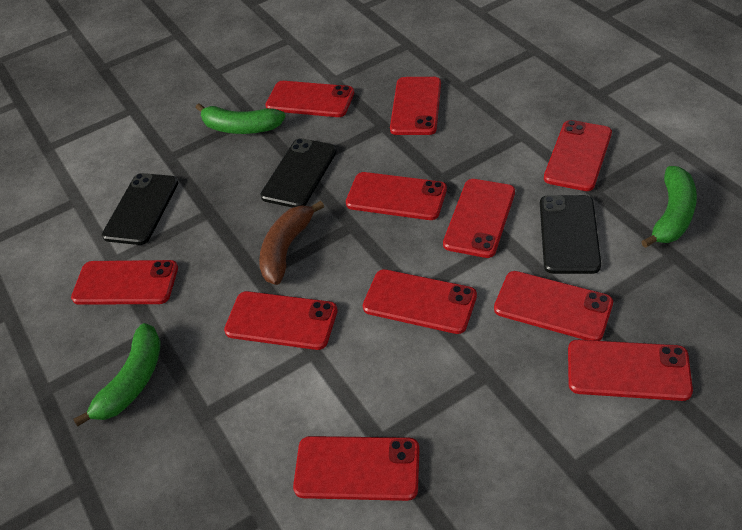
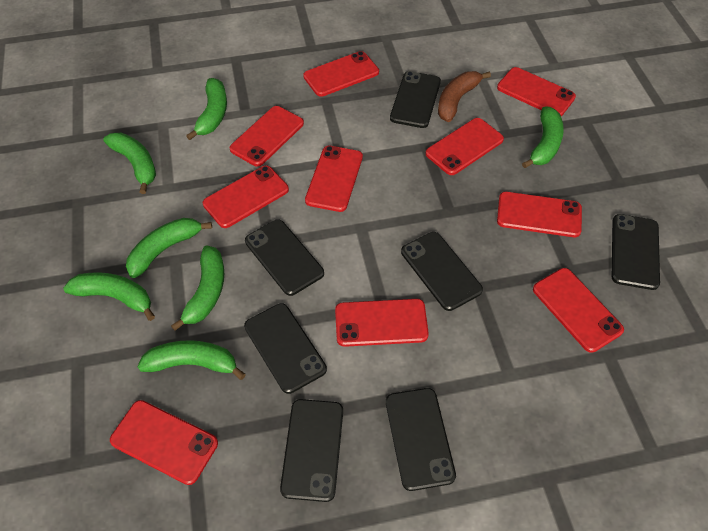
black phone: [102,173,179,245] [260,138,337,208] [540,195,601,274] = 3 -> [244,303,327,394] [245,219,324,296] [280,399,343,502] [386,388,456,491] [390,71,441,128] [401,232,483,311] [612,214,660,290] = 7
green banana: [73,323,161,426] [196,103,286,134] [641,166,697,248] = 3 -> [63,272,155,321] [103,133,156,194] [126,218,212,278] [137,340,246,380] [171,246,224,331] [186,78,227,140] [522,106,564,168] = 7
red phone: [71,260,178,305] [224,291,338,350] [265,81,354,117] [293,436,420,501] [346,172,447,220] [363,269,477,334] [390,77,441,135] [443,179,515,258] [494,271,613,341] [544,120,612,191] [568,340,693,401] = 11 -> [110,400,218,485] [203,165,289,228] [230,106,304,167] [303,51,379,97] [305,146,363,212] [335,299,429,347] [425,118,504,175] [497,67,576,116] [497,192,582,237] [533,268,624,353] = 10

